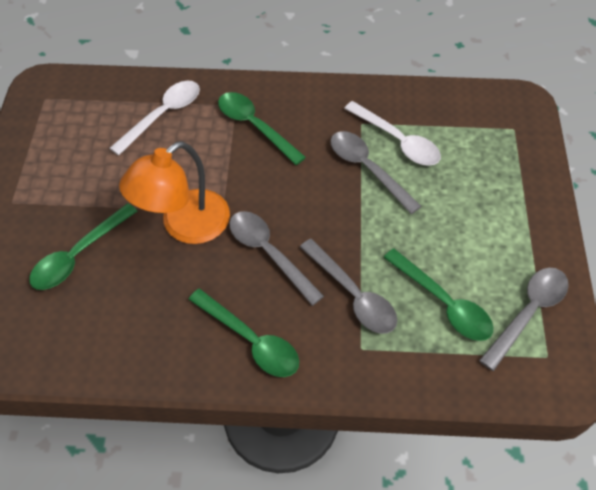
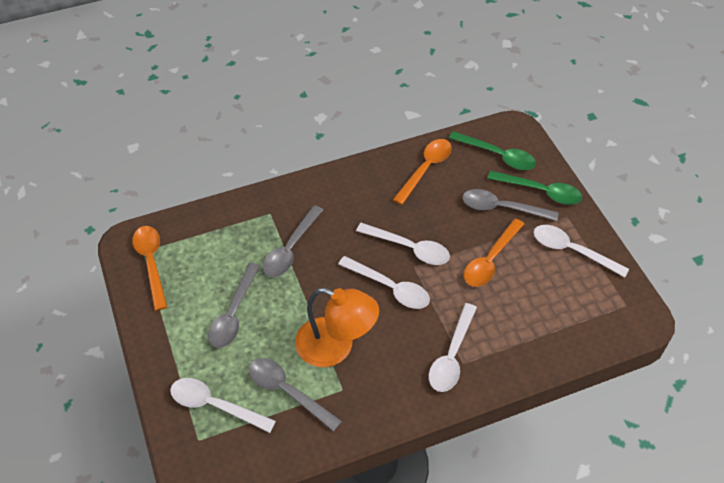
green spoon: [29,203,137,290] [188,289,299,377] [218,92,306,165] [383,248,494,341] = 4 -> [449,131,536,170] [487,171,582,205] = 2
orange spoon: none = 0 -> [132,226,167,311] [393,139,452,205] [464,218,524,287] = 3
white spoon: [110,81,200,155] [344,101,441,166] = 2 -> [170,378,276,433] [338,256,430,309] [356,223,450,265] [429,303,477,392] [533,225,629,278] = 5

